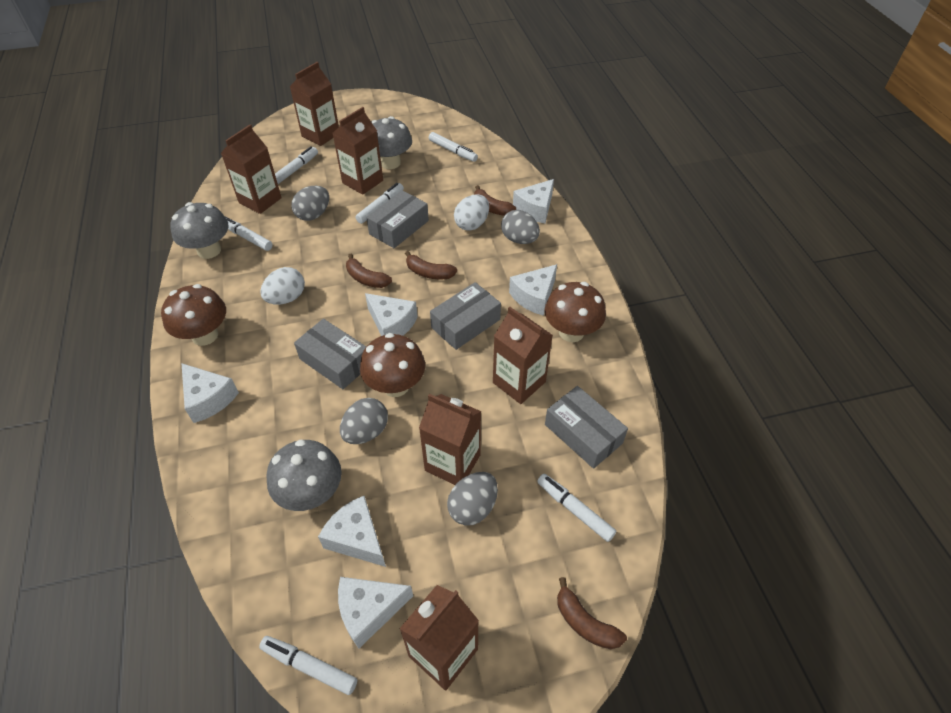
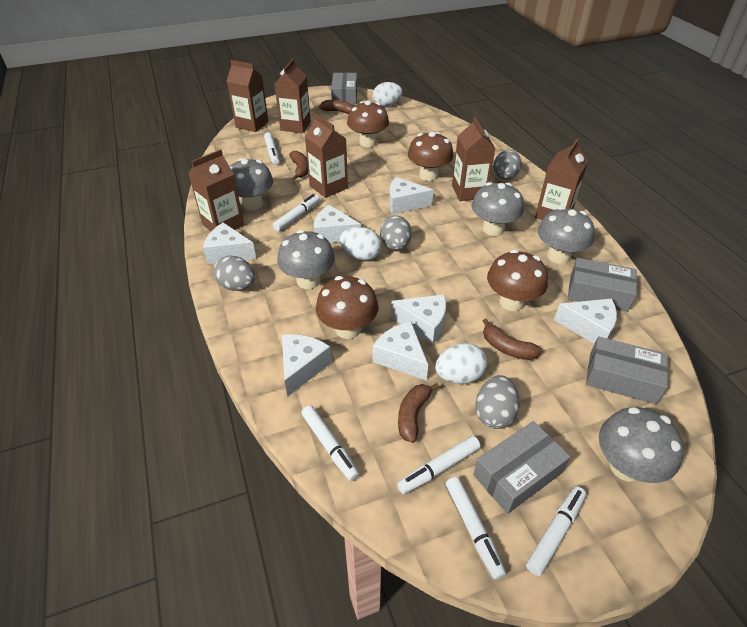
brown mushroom: [161,284,226,346] [360,333,425,397] [545,282,606,342] = 3 -> [316,276,379,339] [347,101,389,147] [408,132,454,181] [487,250,548,311] = 4
grey mushroom: [170,202,229,259] [266,440,342,511] [371,116,412,169] = 3 -> [230,158,273,210] [277,230,335,289] [471,182,524,236] [538,207,595,264] [599,407,684,483] = 5
white cheese: [181,363,239,423] [318,496,386,567] [338,577,413,649] [365,293,418,336] [509,264,557,316] [513,179,554,224] = 6 -> [203,223,256,264] [282,334,332,397] [314,205,361,243] [373,321,428,381] [389,177,433,215] [391,294,446,345] [554,299,617,344] = 7
white egg: [260,267,305,305] [454,194,489,231] = 2 -> [340,227,382,261] [373,82,403,107] [435,343,487,384] = 3

